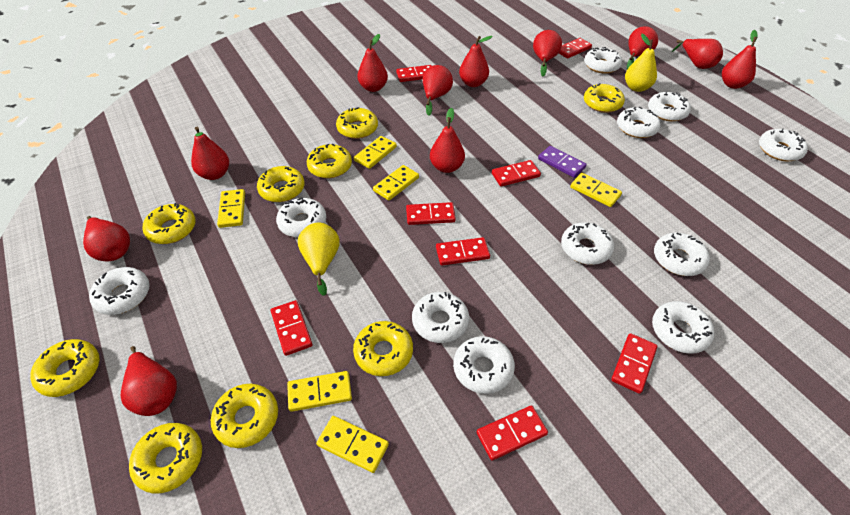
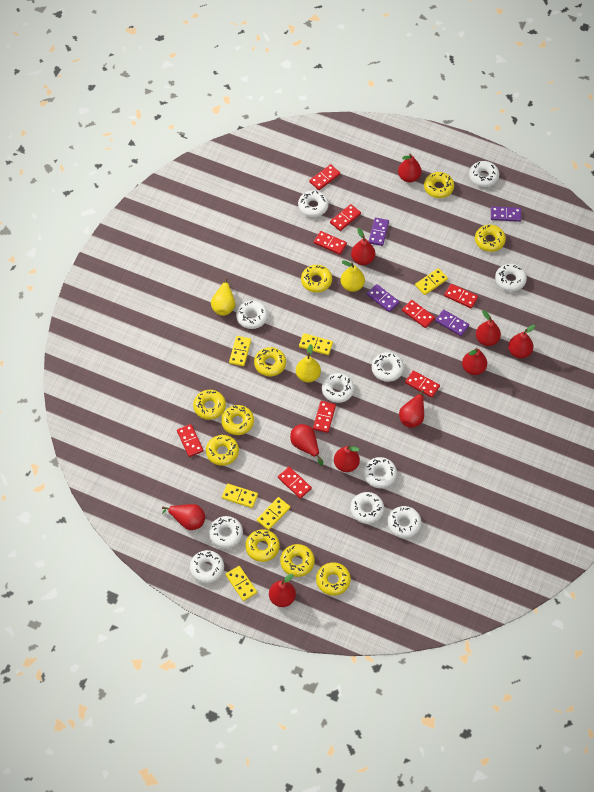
purple domino: [538,146,587,178] = 1 -> [367,284,399,312] [369,218,389,246] [435,309,469,336] [491,206,521,222] = 4
red domino: [271,300,312,356] [396,65,432,82] [406,202,456,225] [436,237,490,265] [477,405,548,461] [492,160,541,187] [559,38,592,59] [611,333,657,394] = 8 -> [177,424,204,457] [278,467,312,499] [309,164,340,190] [313,401,336,433] [314,231,347,255] [330,204,361,231] [402,300,435,328] [405,370,440,398] [444,284,478,309] = 9
red pear: [83,216,130,262] [121,346,177,416] [191,127,229,180] [357,34,388,92] [423,65,453,116] [430,108,465,173] [459,36,493,87] [533,30,562,76] [627,26,658,69] [672,39,723,69] [722,30,758,89] = 11 -> [162,504,205,530] [269,573,296,607] [290,424,323,466] [334,445,360,472] [351,228,375,265] [398,154,422,182] [399,390,424,428] [462,348,487,375] [476,310,501,346] [508,325,535,358] = 10
yellow donut: [30,339,99,397] [129,423,202,493] [142,203,196,244] [211,384,278,448] [257,166,305,202] [307,144,352,178] [336,107,378,139] [353,321,413,376] [584,83,625,113] = 9 -> [193,390,226,420] [206,435,239,466] [221,405,254,435] [245,529,280,562] [254,347,286,376] [280,544,315,577] [301,265,332,293] [316,562,351,596] [424,172,454,198] [475,225,506,252] = 10
yellow pear: [298,223,339,296] [625,34,657,92] = 2 -> [211,278,235,316] [296,344,321,383] [341,261,365,292] = 3

